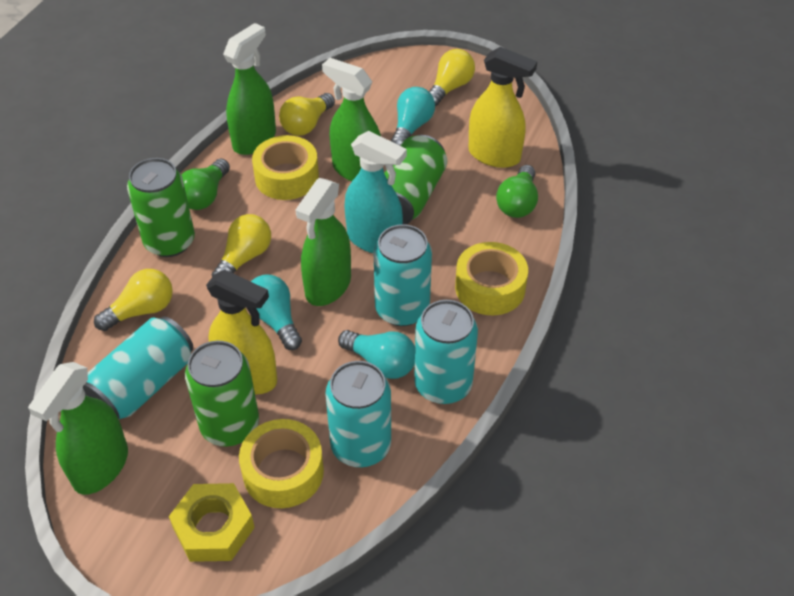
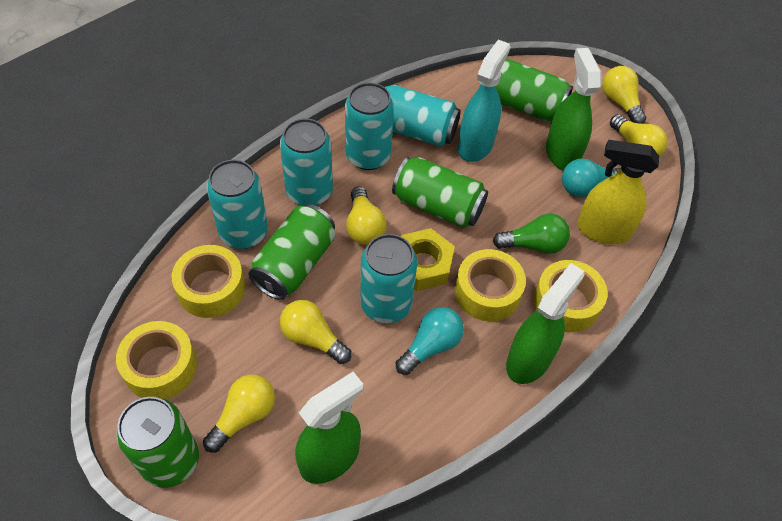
green can: [127,158,195,257] [185,341,259,446] [384,135,447,225] = 3 -> [116,397,199,488] [249,204,335,300] [392,157,488,228] [496,59,573,121] = 4
green light bulb: [181,159,230,210] [496,165,538,218] = 2 -> [493,213,570,254] = 1
green spray bottle: [28,362,128,495] [223,23,276,155] [295,178,351,306] [322,58,381,182] = 4 -> [295,372,363,484] [506,263,585,384] [546,48,602,171] = 3
turquoise can: [83,316,193,419] [325,361,391,467] [373,224,432,326] [414,300,478,404] = 4 -> [206,160,268,249] [280,119,333,206] [345,82,394,170] [360,234,417,323] [382,85,461,147] = 5
turquoise light bulb: [251,275,302,350] [338,330,415,379] [391,87,435,146] = 3 -> [396,307,464,375] [562,159,621,197] = 2
yellow light bulb: [94,269,173,331] [212,214,271,277] [279,93,335,136] [429,49,475,106] = 4 -> [203,375,275,452] [280,300,351,364] [346,187,387,245] [602,66,646,124] [610,114,668,156] = 5
yellow spray bottle: [206,270,277,395] [468,47,537,168] = 2 -> [577,140,660,244] = 1
yellow tape: [239,419,324,508] [252,135,319,200] [455,242,528,315] = 3 -> [116,321,197,399] [172,245,245,318] [455,249,526,321] [533,260,608,333] = 4

